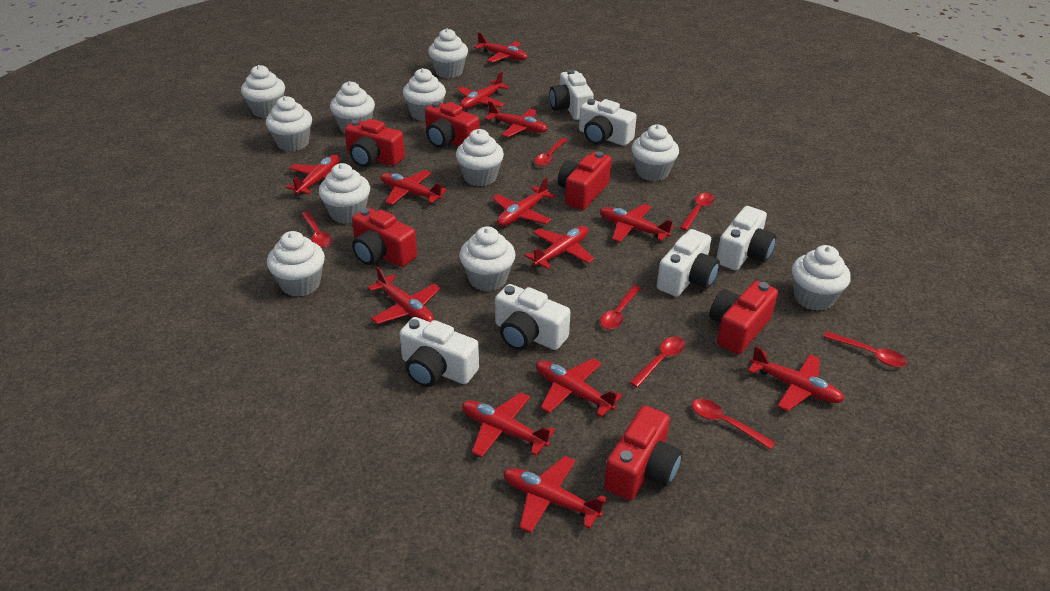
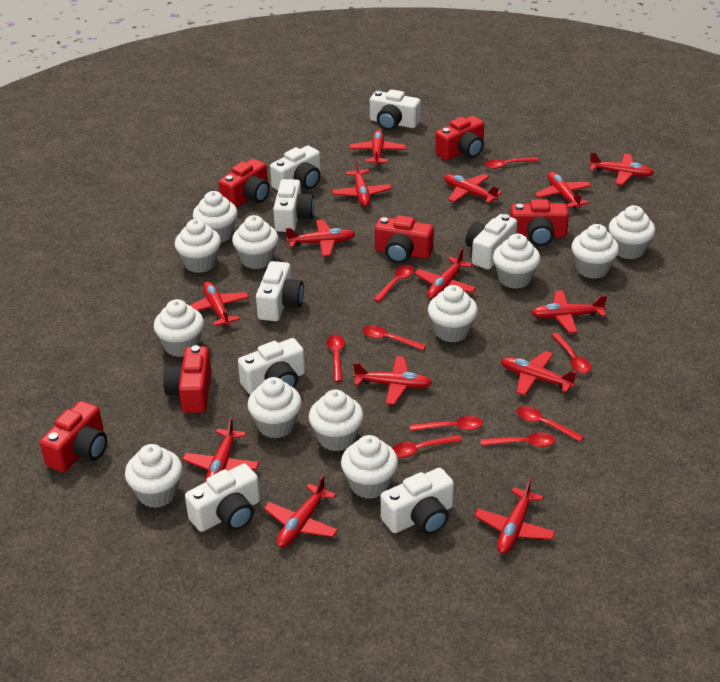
red plane: [286,155,340,194] [368,266,441,324] [380,170,447,205] [457,72,510,109] [462,392,555,457] [474,32,528,63] [485,101,548,137] [492,177,556,226] [503,456,607,533] [525,226,594,269] [536,358,622,417] [600,204,674,242] [748,346,844,411] = 13 -> [182,417,259,480] [190,282,249,326] [264,475,338,548] [286,220,355,257] [332,159,391,207] [349,130,406,165] [353,356,432,405] [414,248,476,300] [444,174,502,203] [474,478,555,554] [501,351,577,396] [531,290,607,333] [535,172,592,208] [589,152,654,185] = 14
red spoon: [301,211,332,248] [535,138,567,166] [600,285,641,329] [629,337,685,388] [679,193,715,231] [692,399,775,450] [824,332,907,367] = 7 -> [326,334,345,382] [362,325,426,350] [373,265,414,302] [392,435,462,458] [410,416,483,431] [480,432,555,447] [485,157,539,169] [516,406,584,442] [552,333,591,373] = 9
white camera: [399,317,479,387] [495,284,570,350] [550,69,594,120] [579,99,637,146] [657,229,720,297] [716,206,776,270] = 6 -> [185,464,260,532] [238,338,305,394] [256,261,304,321] [270,145,321,190] [273,179,315,232] [370,89,421,130] [381,468,454,535] [466,214,517,270] = 8
white cupcake: [241,65,285,118] [266,96,312,151] [267,231,325,297] [319,163,370,224] [330,81,375,133] [403,68,446,121] [428,28,468,78] [456,129,504,186] [459,226,516,291] [631,124,679,181] [792,245,851,311] = 11 -> [125,444,183,508] [154,299,204,357] [175,219,221,273] [193,191,238,243] [232,215,278,269] [248,377,302,438] [309,390,364,451] [341,435,398,499] [428,285,478,342] [493,234,540,289] [571,224,619,279] [609,205,655,259] = 12

